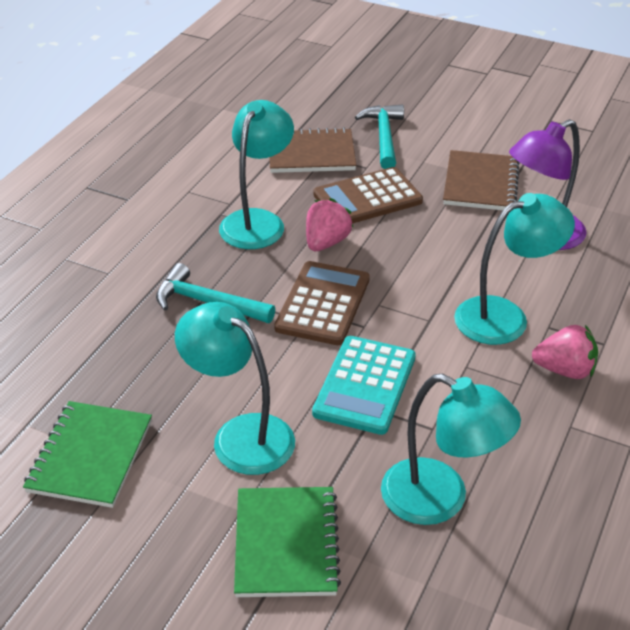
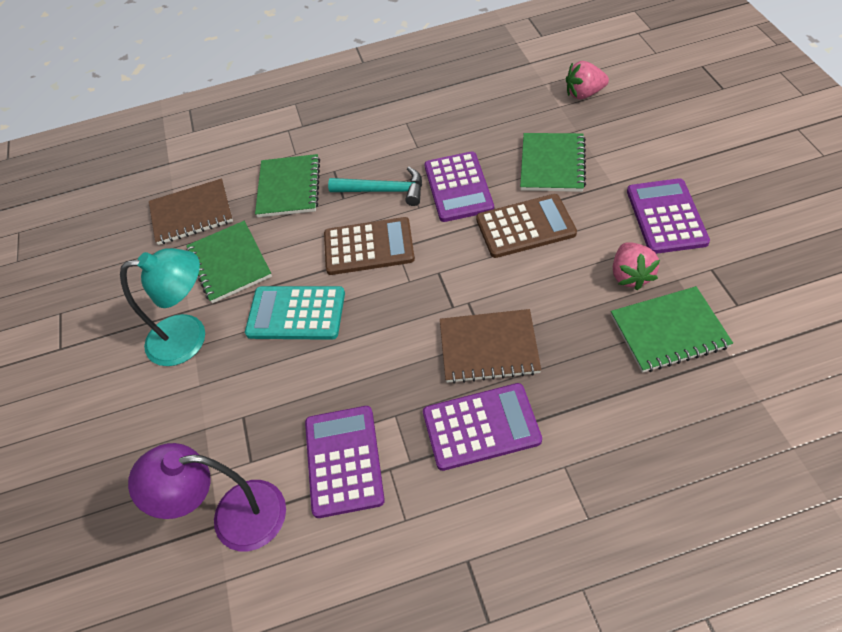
green notebook: [23,401,152,508] [234,487,341,597] = 2 -> [186,221,272,303] [255,154,320,217] [520,133,586,192] [611,286,733,373] = 4
purple calculator: none = 0 -> [305,406,385,518] [423,383,542,471] [424,152,494,222] [627,178,710,254] = 4
turquoise hammer: [156,263,275,323] [355,104,404,169] = 2 -> [328,167,422,206] = 1
turquoise lamp: [175,302,295,475] [219,100,294,249] [381,374,521,525] [454,193,575,345] = 4 -> [120,248,205,366] = 1

